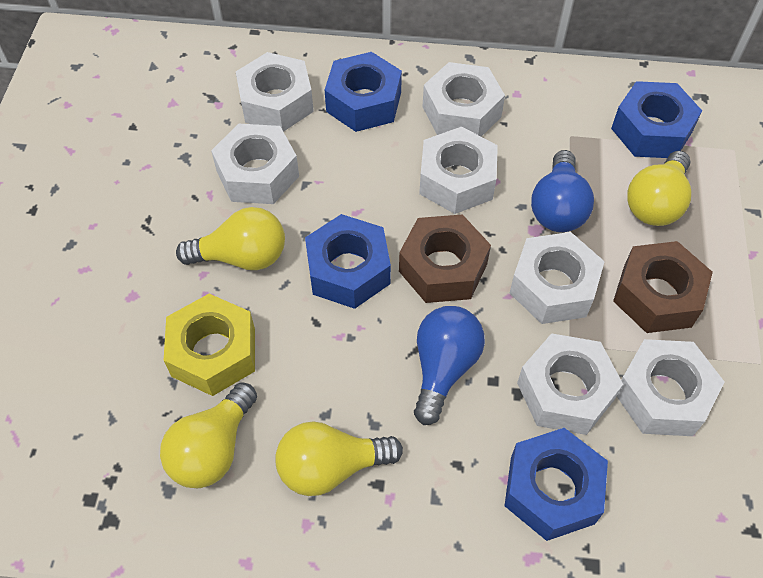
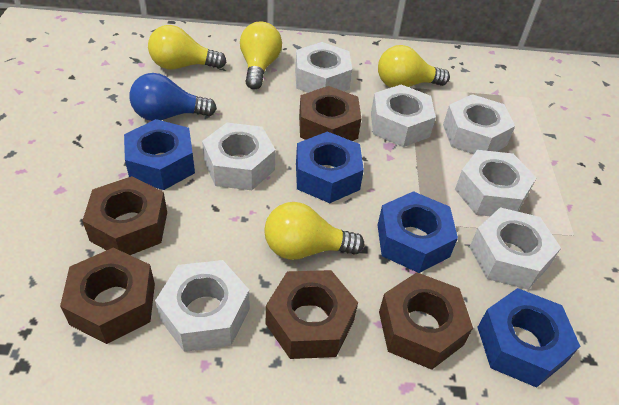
blue light bulb: [414,306,485,425] [531,150,594,232] = 2 -> [130,73,217,121] = 1
brown nut: [399,214,491,303] [613,241,713,333] = 2 -> [60,248,155,344] [82,176,167,255] [266,270,358,359] [299,86,361,141] [379,272,473,370] = 5
yellow nut: [164,294,255,396] = 1 -> none = 0

